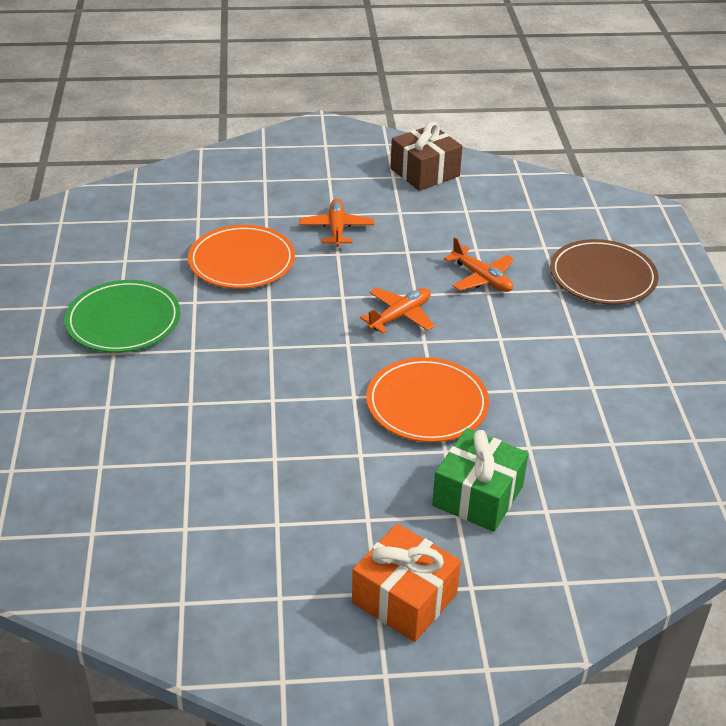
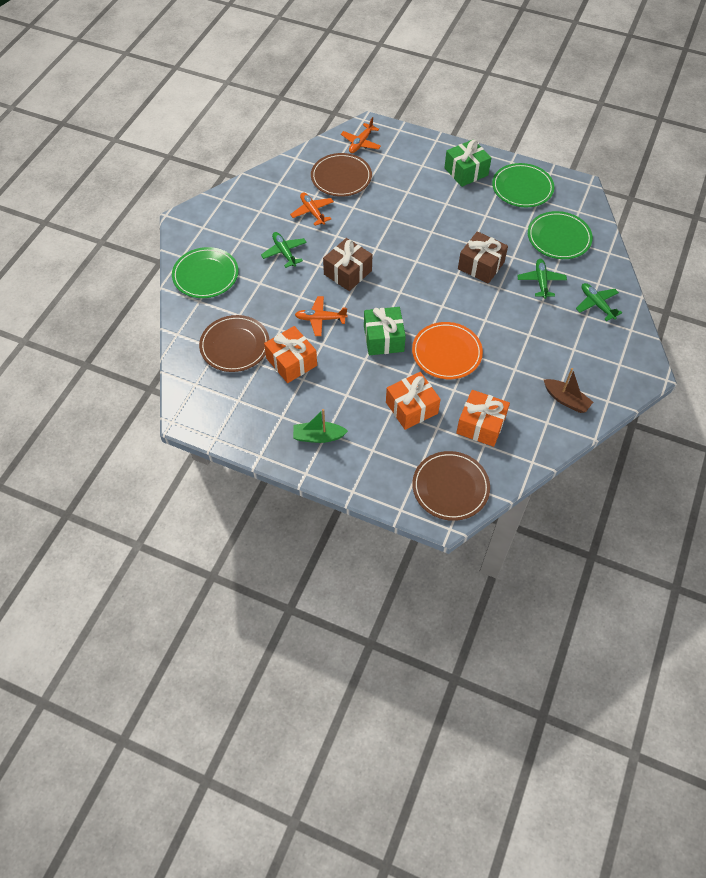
brown boat: none = 0 -> [544,368,593,413] = 1
brown gift: [391,122,463,191] = 1 -> [323,238,372,291] [458,231,508,284] = 2
brown plate: [550,239,658,305] = 1 -> [199,315,270,372] [311,153,372,197] [412,451,490,521] = 3
green boat: none = 0 -> [293,409,348,443] = 1
green gift: [432,428,529,532] = 1 -> [364,307,406,355] [444,139,491,187] = 2
green plane: none = 0 -> [261,232,307,268] [517,259,567,299] [576,283,622,321] = 3
green plate: [65,280,180,353] = 1 -> [172,247,239,298] [492,163,554,207] [528,211,593,259] = 3
orange gift: [352,524,461,642] = 1 -> [264,326,317,383] [386,372,441,430] [456,390,510,447] = 3
orange plate: [188,225,295,289] [366,357,489,442] = 2 -> [412,322,483,379] = 1

